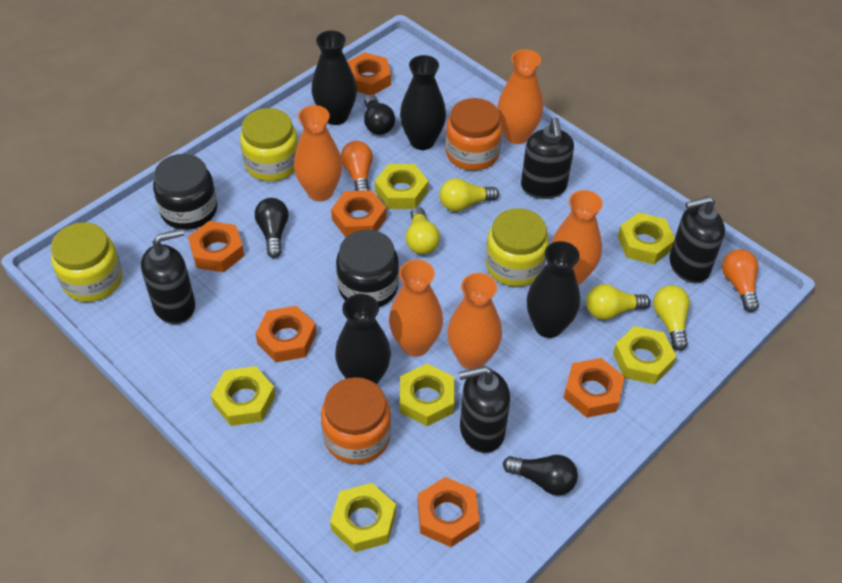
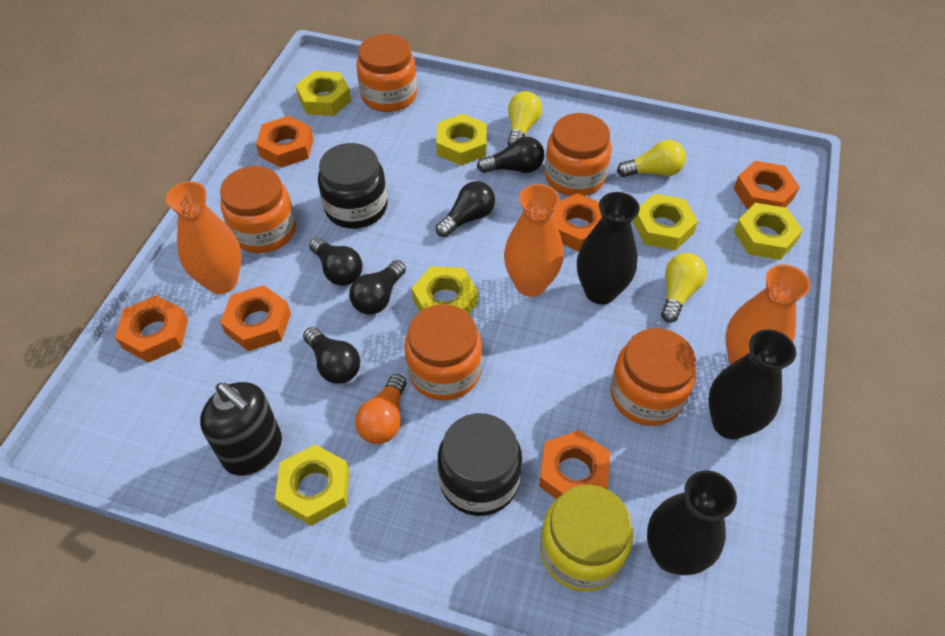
black light bulb: [255,198,289,258] [364,95,395,135] [503,455,578,495] = 3 -> [303,327,360,384] [309,237,362,286] [349,260,406,315] [436,181,495,237] [477,137,544,173] = 5
black soap dispenser: [141,228,195,324] [459,366,510,453] [521,117,574,199] [669,196,725,283] = 4 -> [200,382,282,476] = 1
black vase: [312,30,357,125] [335,294,391,384] [400,55,446,150] [527,241,580,338] = 4 -> [577,192,640,305] [647,470,737,575] [708,329,796,439] = 3
orange jar: [321,377,391,464] [445,98,502,171] = 2 -> [220,166,296,253] [357,34,417,112] [404,304,482,401] [545,113,612,196] [610,328,696,426] = 5
orange light bulb: [341,141,373,191] [722,249,759,312] = 2 -> [355,374,407,444] = 1
orange vase: [294,105,342,201] [389,260,443,357] [447,273,502,369] [497,49,543,144] [551,190,603,285] = 5 -> [166,181,242,294] [504,184,563,297] [725,264,810,364] = 3
yellow jar: [51,222,122,302] [240,108,298,181] [485,208,549,286] = 3 -> [540,485,633,592] = 1
yellow light bulb: [406,207,440,255] [440,178,499,211] [586,284,650,320] [653,285,690,351] = 4 -> [507,91,542,146] [617,140,686,177] [661,253,707,323] = 3

